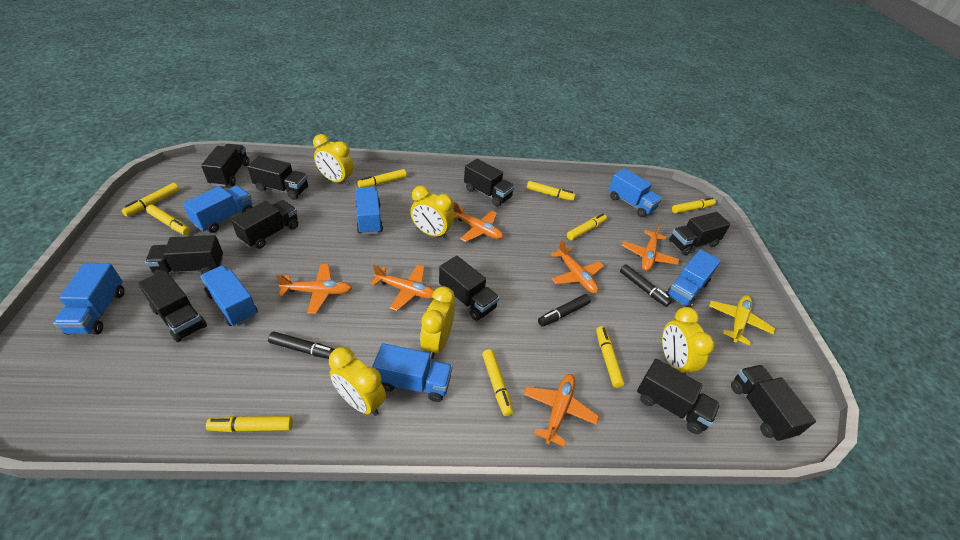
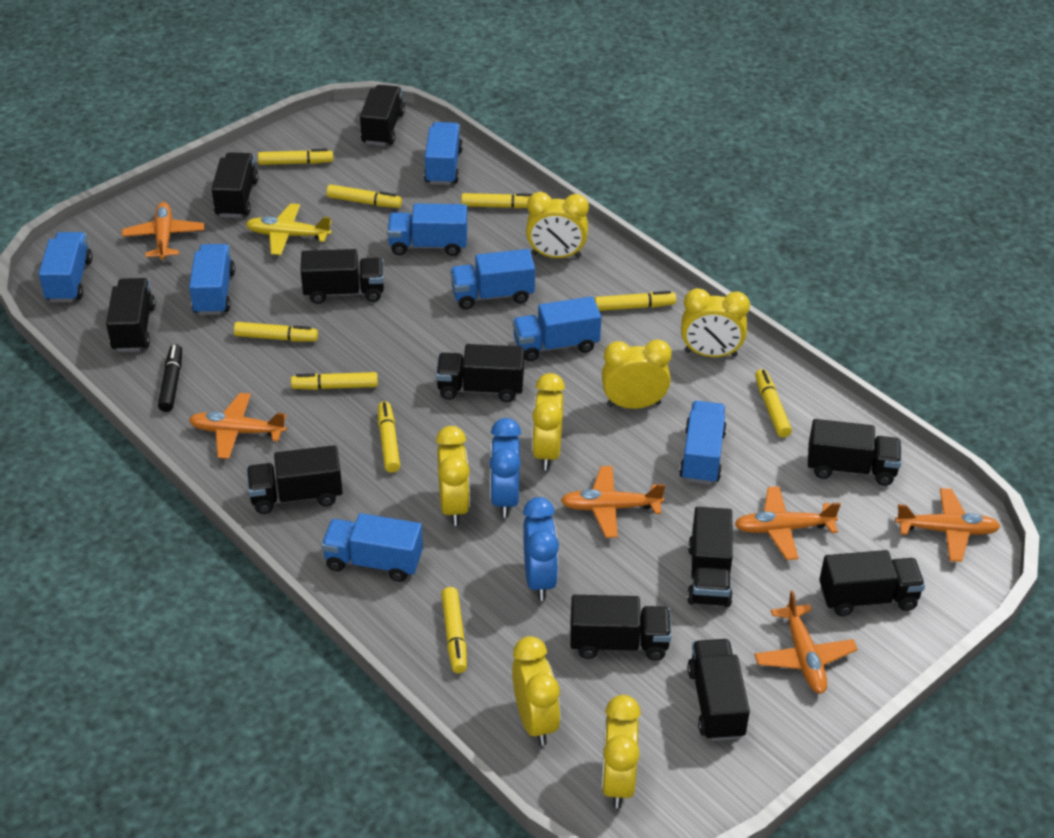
black marker: [268,331,334,359] [538,294,591,327] [620,264,672,307] = 3 -> [158,344,182,412] = 1
black truck: [138,270,207,342] [145,235,223,275] [201,144,249,187] [231,200,298,249] [247,156,308,200] [439,256,499,321] [464,159,515,207] [637,359,720,434] [669,212,731,255] [731,365,816,442] = 10 -> [106,278,156,352] [212,152,259,218] [247,445,343,514] [301,249,384,304] [360,85,405,146] [436,344,524,402] [570,595,671,661] [687,507,733,607] [687,639,750,741] [808,419,901,486] [819,550,925,616] = 11
blue clock: none = 0 -> [490,418,521,518] [523,497,559,601] = 2
blue truck: [53,263,125,335] [183,186,252,233] [200,265,258,326] [355,187,383,235] [373,343,453,402] [609,168,662,217] [666,249,721,307] = 7 -> [39,232,92,302] [189,244,235,315] [321,513,423,582] [387,203,467,256] [424,122,463,185] [450,249,535,310] [513,296,601,361] [679,401,727,484] = 8
yellow clock: [313,134,354,186] [329,347,386,416] [410,186,454,239] [420,286,455,359] [662,307,715,375] = 5 -> [436,426,470,526] [512,636,561,746] [526,192,589,258] [532,373,565,470] [602,339,672,409] [602,695,641,808] [681,288,750,357] = 7

